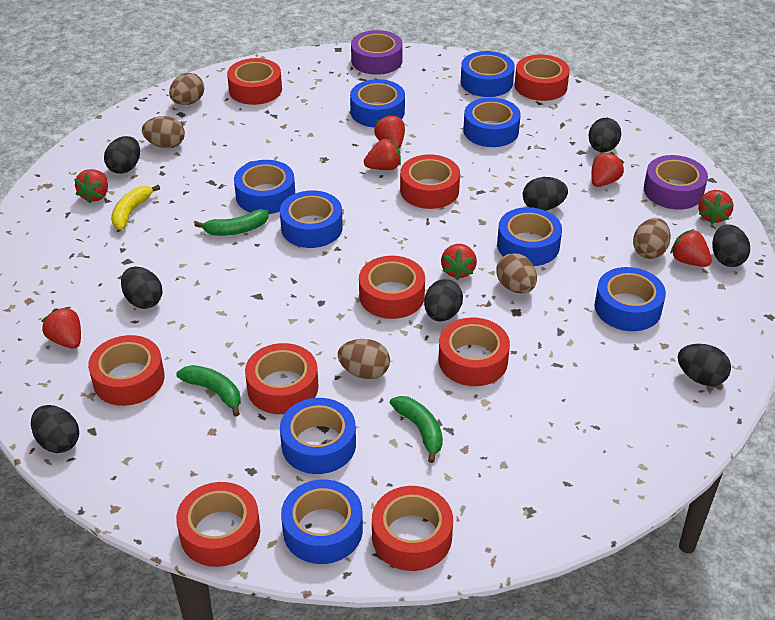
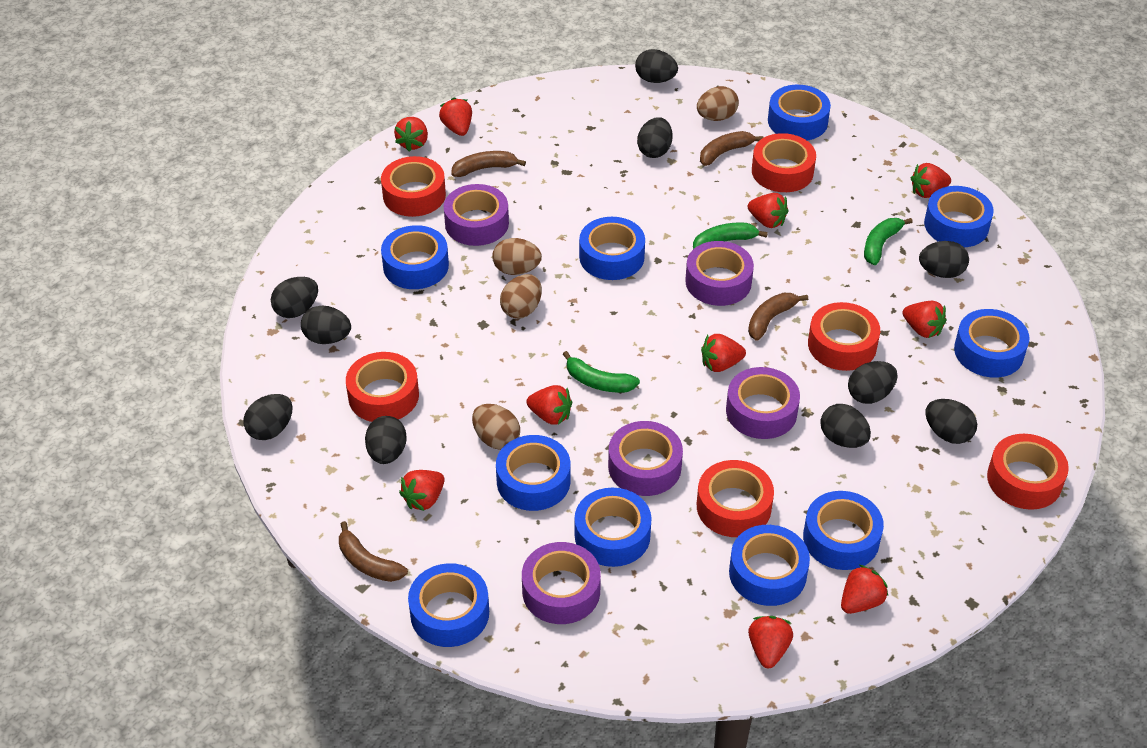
black egg: [31,405,79,453] [104,136,140,174] [121,267,163,309] [424,279,463,322] [523,177,568,211] [589,118,621,152] [678,344,731,386] [712,224,750,267] = 8 -> [243,394,293,440] [271,277,318,318] [301,306,351,344] [365,416,407,464] [635,49,678,83] [637,117,673,158] [820,404,871,448] [848,361,898,404] [919,241,969,278] [925,399,977,444] = 10
blue tape: [234,160,295,214] [280,191,343,248] [280,398,356,474] [281,480,363,564] [350,79,405,127] [461,51,515,97] [463,98,521,147] [497,207,562,266] [595,267,666,331] = 9 -> [381,225,449,289] [408,563,489,647] [496,435,570,511] [575,488,651,567] [579,217,645,280] [729,525,810,606] [768,85,831,141] [803,491,884,570] [924,186,994,247] [954,309,1029,377] = 10
brown banana: none = 0 -> [339,521,408,582] [451,151,526,177] [700,131,763,166] [748,293,808,341] = 4
brown egg: [142,116,185,149] [169,73,204,105] [338,339,390,379] [496,253,537,293] [633,218,671,259] = 5 -> [472,404,520,450] [492,238,542,275] [500,274,542,318] [697,86,739,121] = 4
purple tape: [351,30,403,75] [644,155,708,210] = 2 -> [444,184,509,246] [522,542,601,624] [608,421,683,496] [685,241,754,306] [726,367,800,439] = 5
red strawberry: [41,307,81,348] [74,169,108,203] [364,138,401,170] [374,114,405,148] [441,244,477,280] [591,152,624,187] [670,229,712,267] [698,190,733,224] = 8 -> [394,117,428,152] [399,470,444,511] [439,98,472,136] [526,385,572,425] [701,334,746,372] [748,193,789,228] [748,616,793,668] [841,565,888,614] [903,301,946,338] [911,163,951,198] = 10
red tape: [88,335,165,406] [176,482,260,567] [227,58,282,105] [245,343,319,414] [359,256,425,319] [372,486,453,571] [400,154,460,209] [439,317,510,386] [515,54,570,101] = 9 -> [346,352,419,422] [381,156,446,217] [697,460,774,537] [752,133,816,192] [808,302,880,371] [987,434,1069,510] = 6
yellow banana: [111,185,160,230] = 1 -> none = 0

